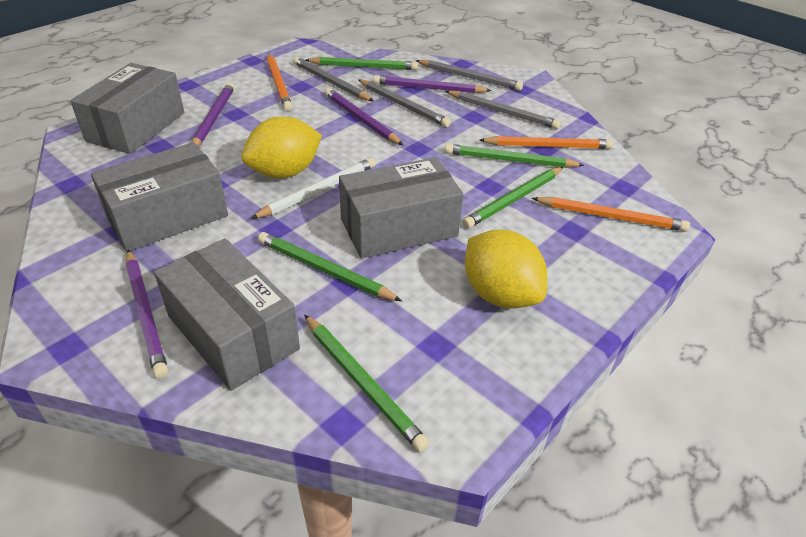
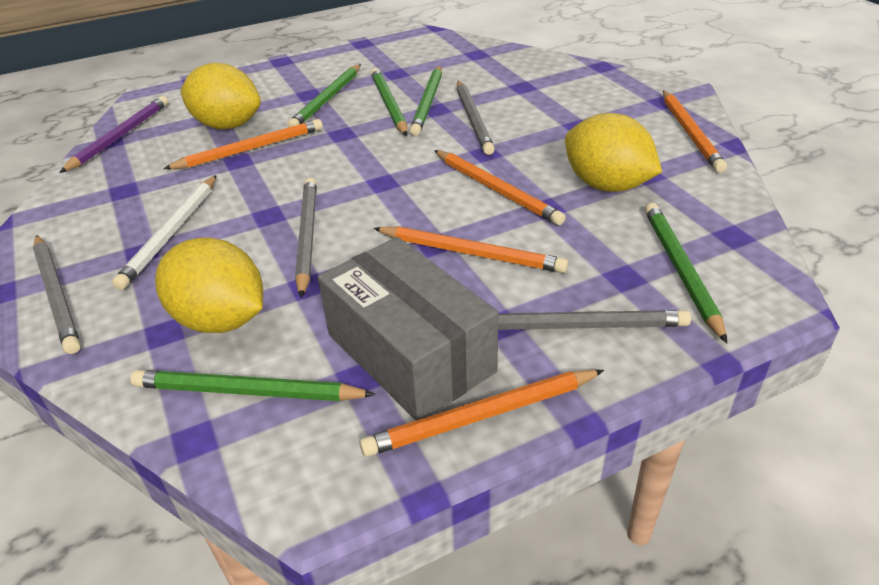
grey box: [70,63,184,154] [91,142,228,252] [154,238,300,391] [339,157,463,259] = 4 -> [318,237,498,420] = 1
orange pencil: [267,53,292,111] [479,136,613,149] [532,197,690,232] = 3 -> [163,119,323,169] [360,369,604,457] [373,226,568,273] [434,150,566,225] [663,90,727,173] = 5
purple pencil: [126,249,168,379] [191,82,235,146] [325,88,403,145] [373,75,492,93] = 4 -> [59,96,168,173] = 1
yellow lemon: [241,116,322,178] [465,229,547,308] = 2 -> [155,237,263,333] [180,63,261,129] [565,113,662,192] = 3

